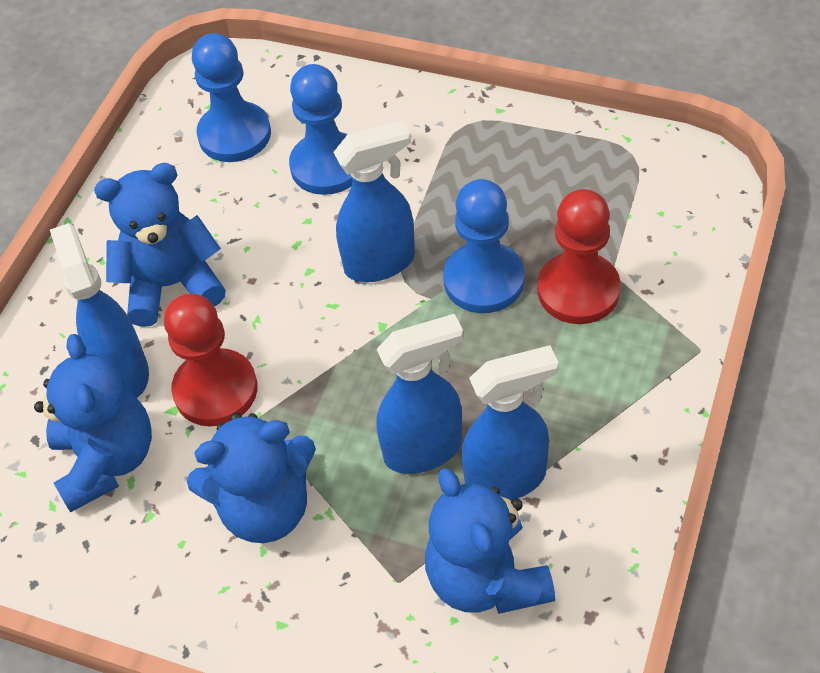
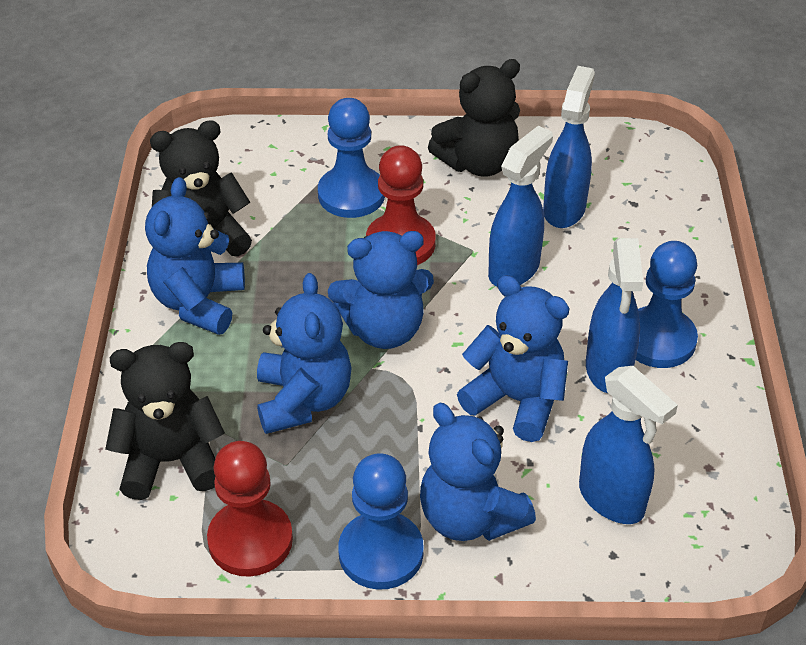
black teddy bear: none = 0 -> [105,342,225,500] [150,120,252,257] [428,59,520,177] = 3
blue teddy bear: [34,334,152,513] [94,163,226,327] [187,412,316,543] [425,468,555,614] = 4 -> [145,177,245,335] [257,273,352,434] [328,231,434,349] [420,403,536,541] [457,275,569,442] = 5

